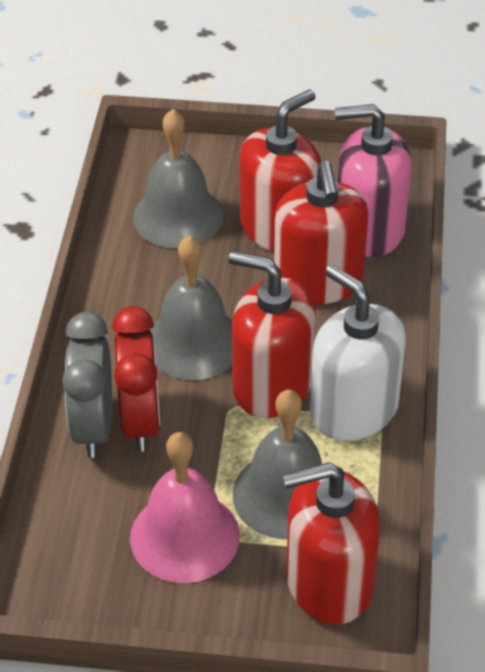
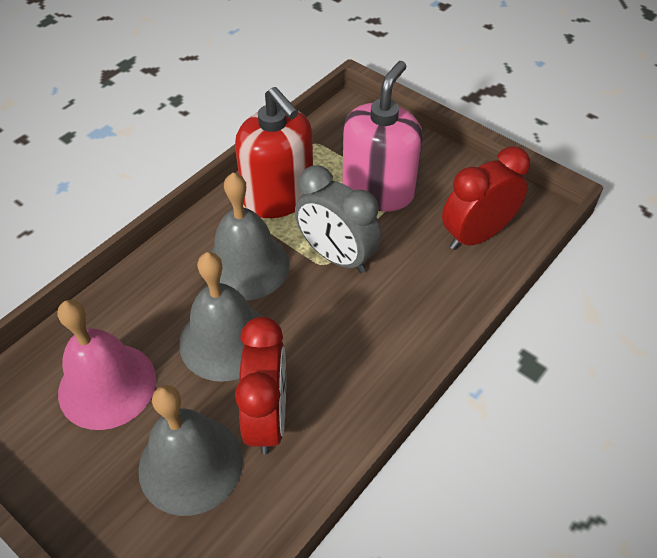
red clock: [112,306,160,452] = 1 -> [235,316,286,454] [442,147,530,250] = 2
red soap dispenser: [228,251,316,418] [240,89,321,252] [274,161,368,304] [283,462,380,625] = 4 -> [235,87,313,218] = 1
white soap dispenser: [310,264,406,441] = 1 -> none = 0

